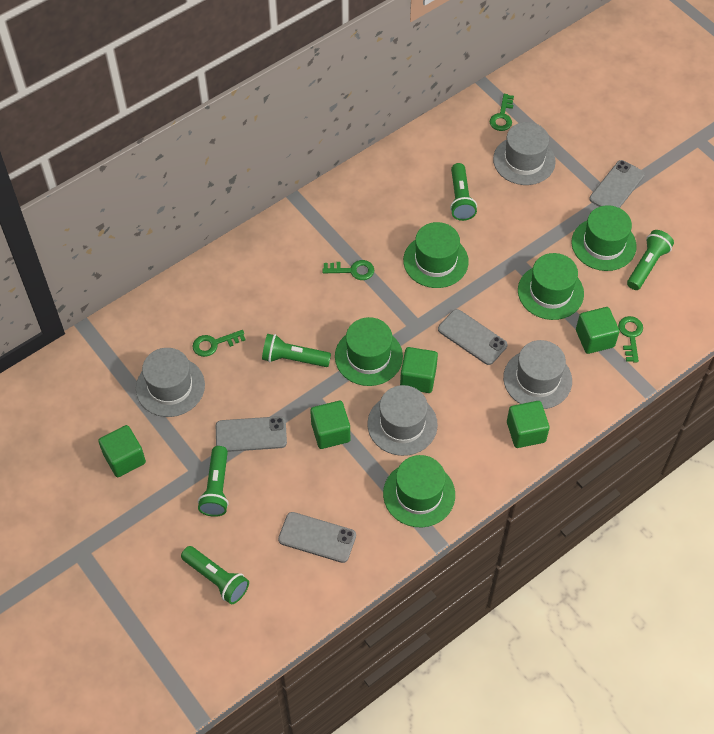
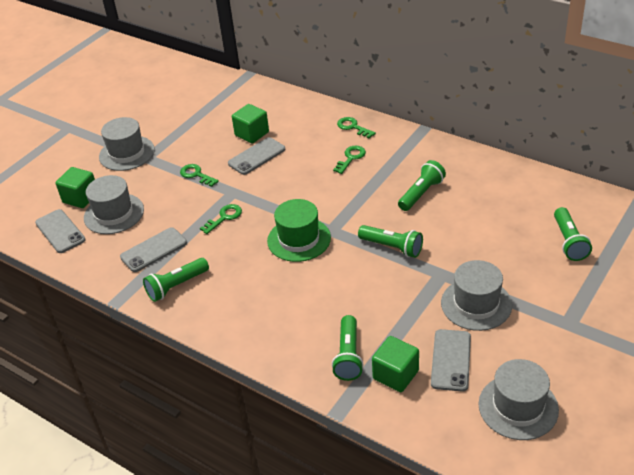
green cube: [98,425,146,477] [310,401,350,449] [400,347,438,393] [507,401,550,448] [576,307,620,354] = 5 -> [56,167,95,208] [232,104,269,143] [372,336,419,392] = 3
green hat: [335,317,403,386] [383,455,455,527] [403,222,469,288] [518,253,584,320] [571,205,637,271] = 5 -> [267,199,331,262] = 1

